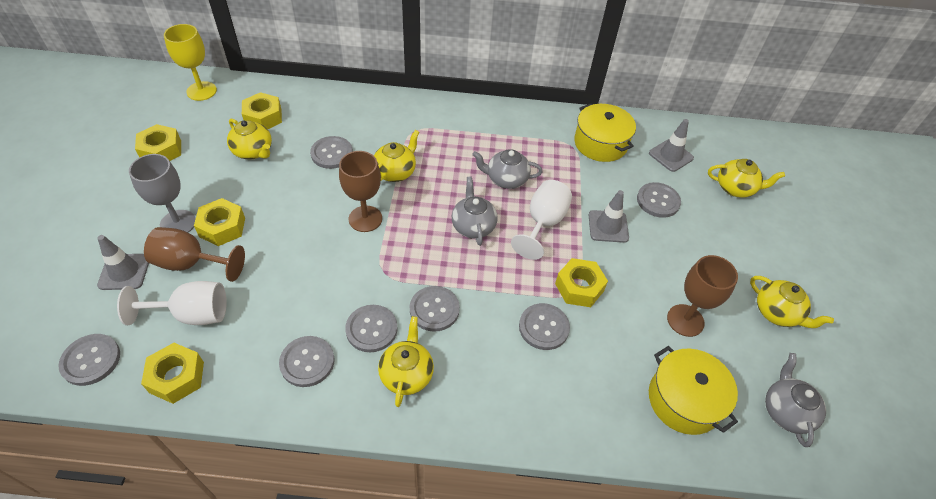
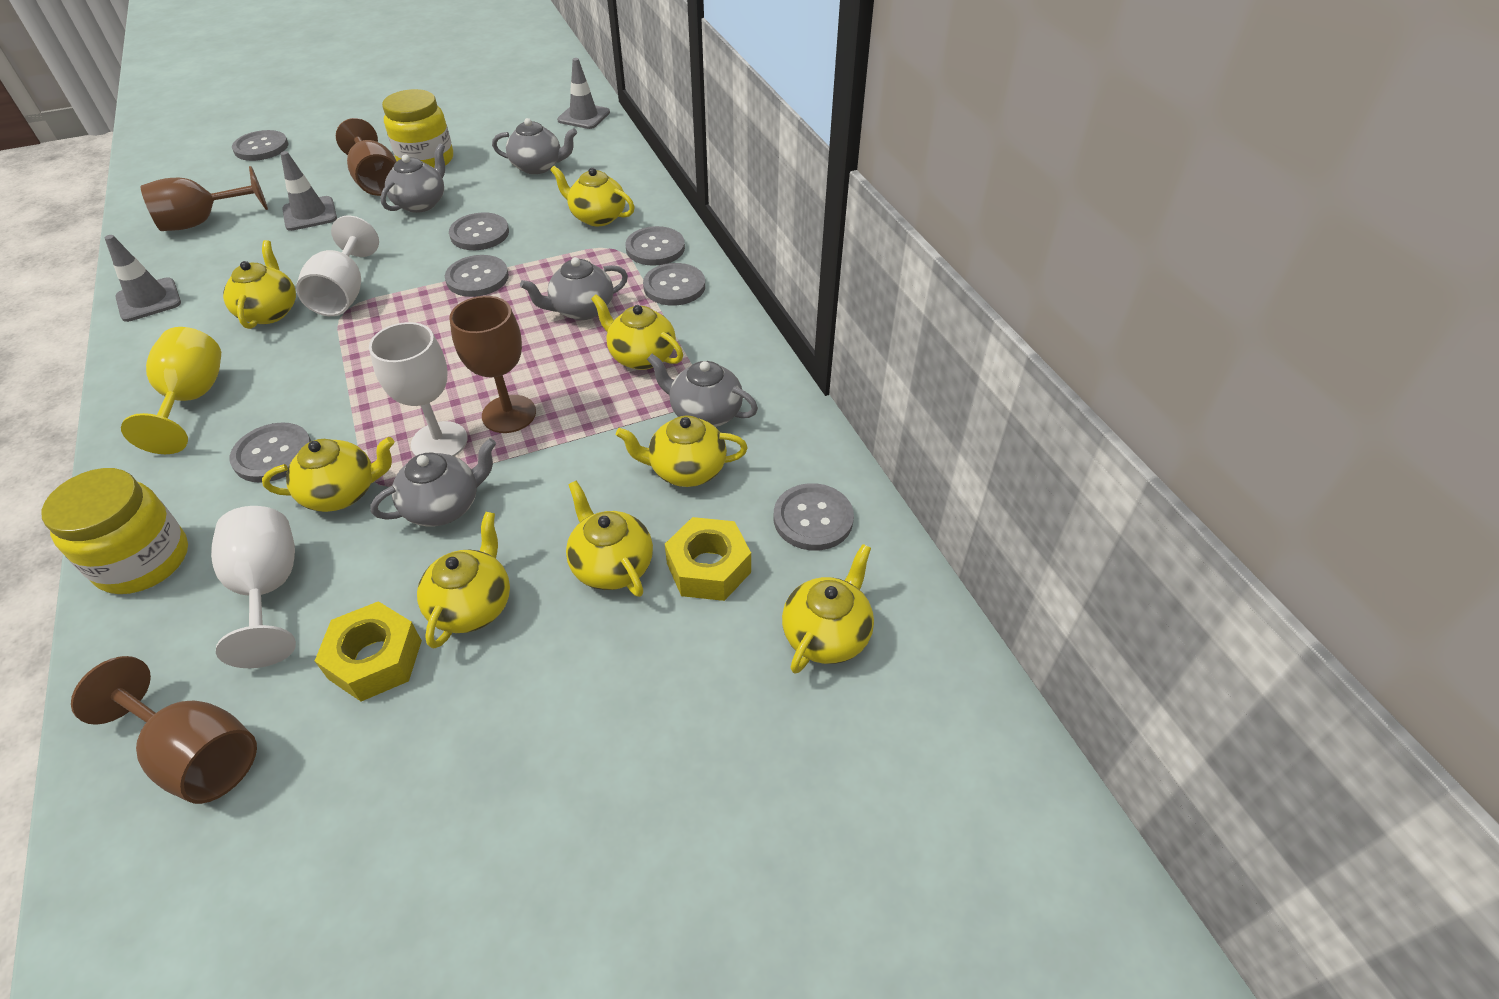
brown goblet: [144,227,245,282] [339,151,382,232] [667,255,738,337] = 3 -> [71,656,257,804] [141,166,268,231] [336,118,397,196] [450,296,536,433] = 4
grey goblet: [129,154,196,233] = 1 -> none = 0
grey teapot: [452,177,498,246] [472,149,543,189] [765,353,826,447] = 3 -> [370,438,496,527] [381,143,445,213] [492,118,577,174] [520,257,628,320] [647,354,758,427] = 5
white goblet: [117,281,227,325] [511,180,572,260] = 2 -> [211,506,296,668] [296,216,379,316] [369,322,468,456] = 3
yellow jar: none = 0 -> [41,468,188,594] [382,89,453,168] = 2
yellow nut: [135,124,181,161] [141,343,204,404] [194,198,245,246] [242,92,282,129] [555,258,608,307] = 5 -> [315,601,422,701] [665,517,751,601] = 2
yellow pot: [574,104,636,162] [649,346,738,435] = 2 -> none = 0
yellow teapot: [227,119,272,159] [374,130,419,182] [378,316,434,407] [708,159,785,198] [750,276,834,328] = 5 -> [223,240,296,329] [262,437,394,512] [417,512,510,649] [550,166,635,226] [566,481,653,597] [591,294,683,370] [616,415,748,487] [782,544,874,673] = 8

